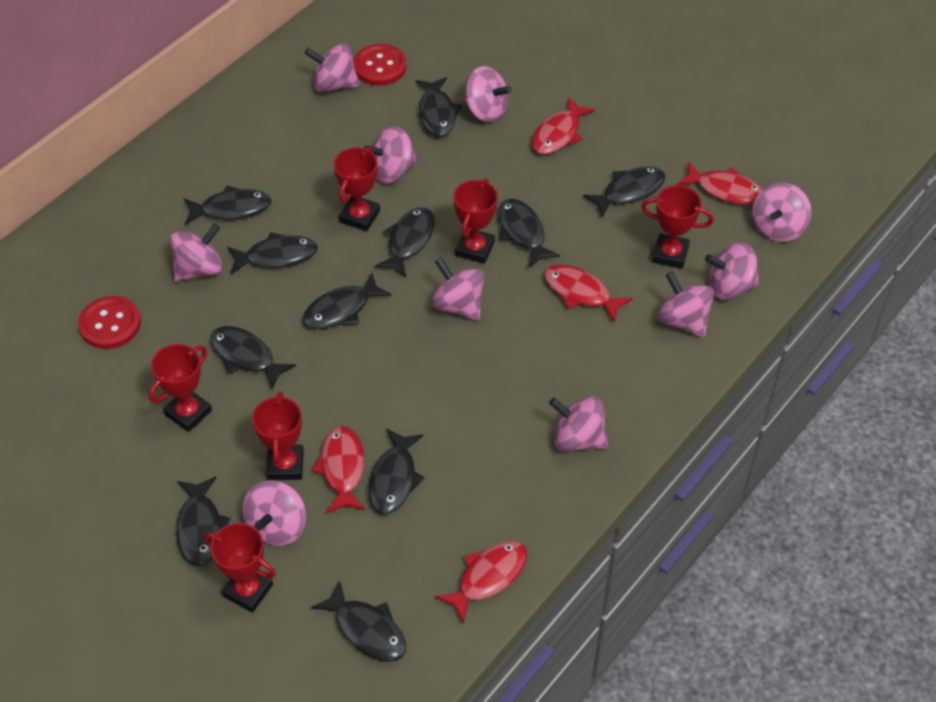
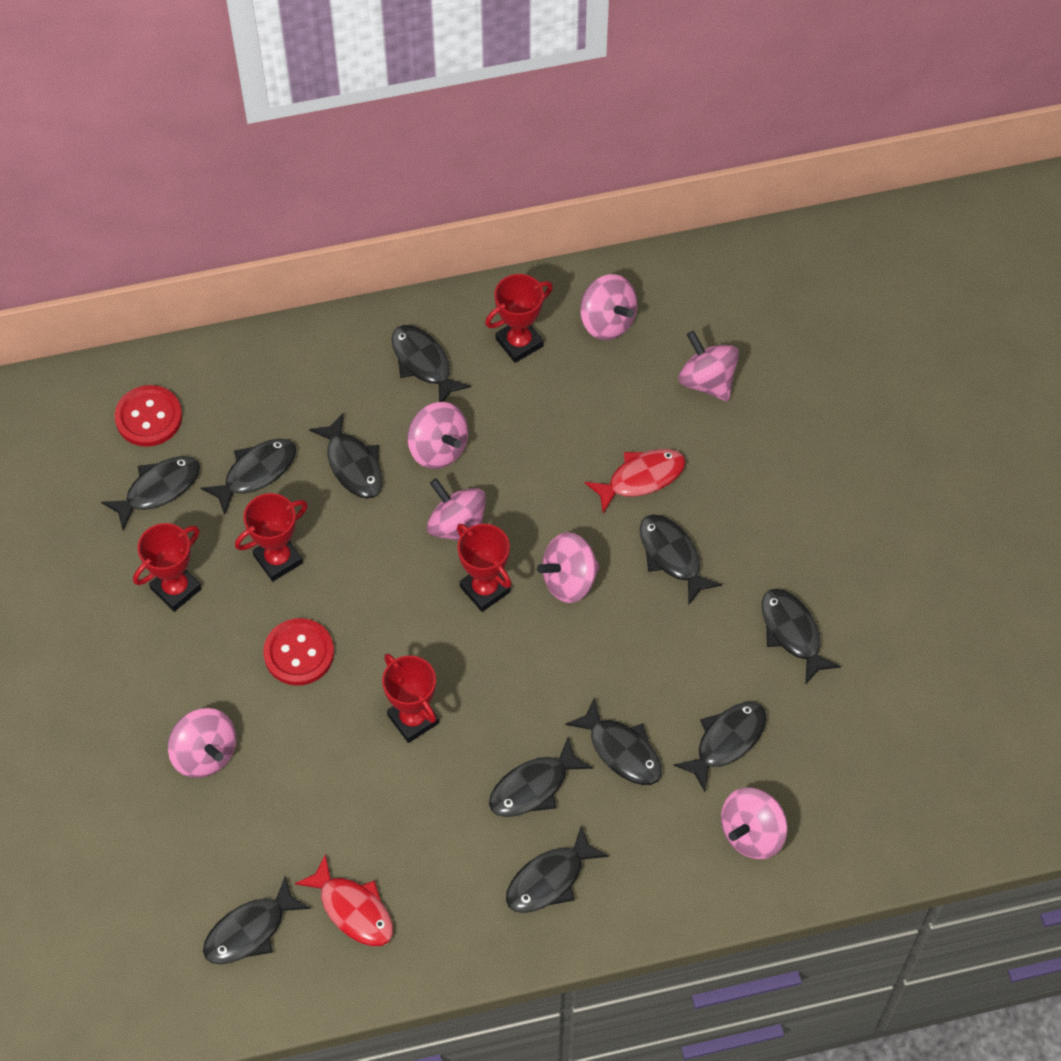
pink spinning top: [170,224,222,282] [243,481,307,546] [304,44,360,92] [363,126,417,183] [431,258,484,321] [463,66,512,122] [549,396,608,451] [658,272,714,338] [705,242,760,300] [752,183,811,242] = 10 -> [168,708,236,778] [407,402,468,469] [427,478,486,541] [537,532,600,603] [580,274,638,340] [678,331,739,401] [721,788,788,859] = 7
red fish: [312,426,365,513] [435,541,527,623] [532,97,595,155] [544,264,633,322] [677,162,763,205] = 5 -> [295,854,393,946] [584,449,686,513] = 2
red trophy: [149,344,212,432] [204,523,276,613] [252,392,304,480] [334,147,380,231] [453,179,498,264] [641,185,713,269] = 6 -> [133,523,202,612] [235,493,308,581] [382,654,439,743] [457,524,512,612] [485,274,553,363] = 5

